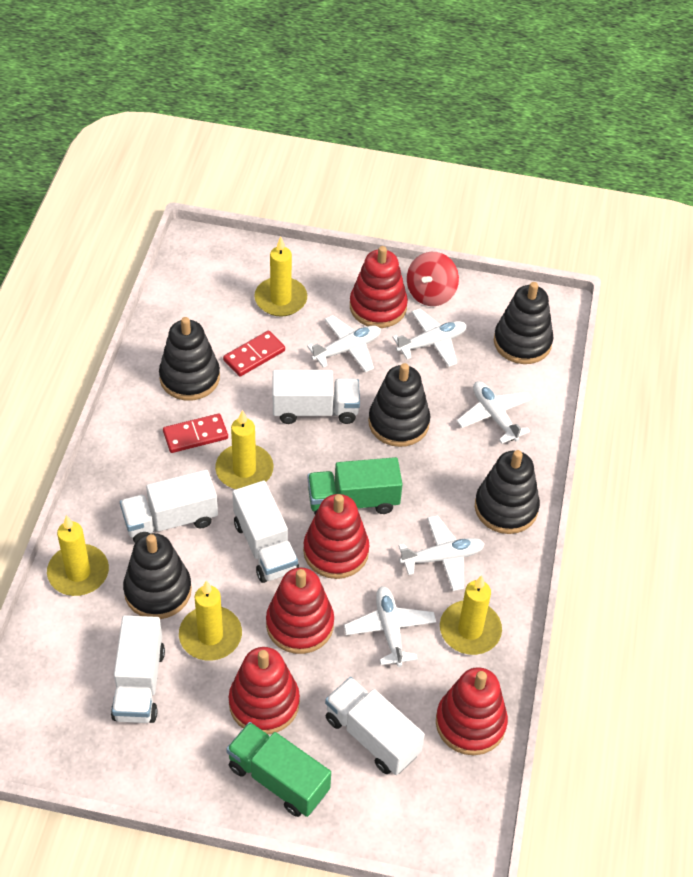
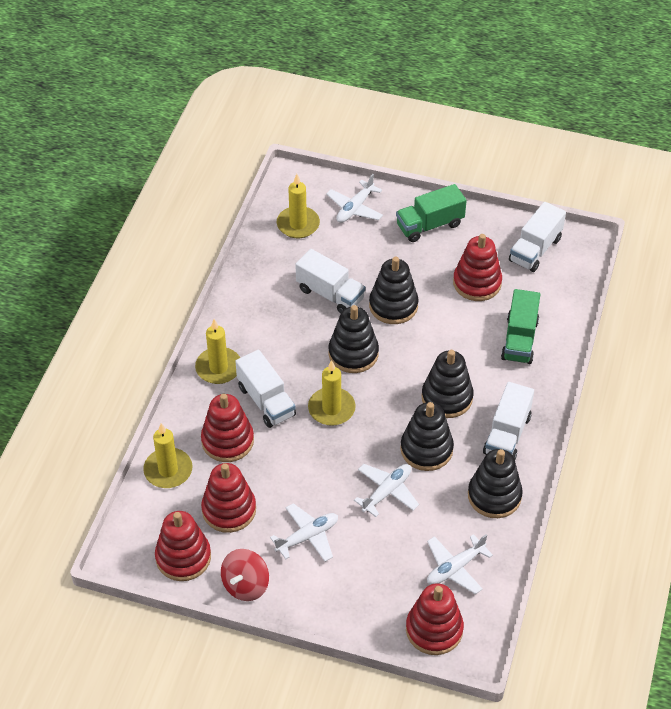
red domino: [163,414,228,453] [223,331,285,377] = 2 -> none = 0
white plane: [307,315,381,373] [344,586,436,667] [392,309,467,367] [399,515,485,591] [457,381,532,444] = 5 -> [270,503,338,562] [326,174,383,223] [354,464,419,517] [427,534,493,594] = 4
white truck: [111,615,165,723] [120,470,218,543] [232,481,299,583] [273,370,360,424] [325,677,425,775] = 5 -> [235,350,296,428] [295,249,365,314] [483,382,534,459] [509,202,566,272] = 4
yellow candle: [47,515,109,596] [179,581,242,661] [215,410,274,489] [254,237,307,317] [440,575,502,655] = 5 -> [143,423,192,488] [195,319,240,384] [277,174,320,238] [308,360,356,426] = 4

